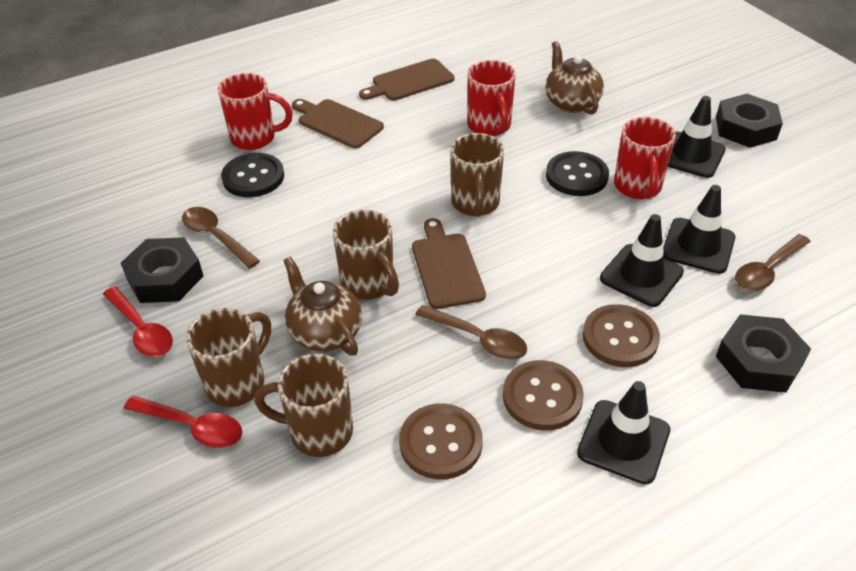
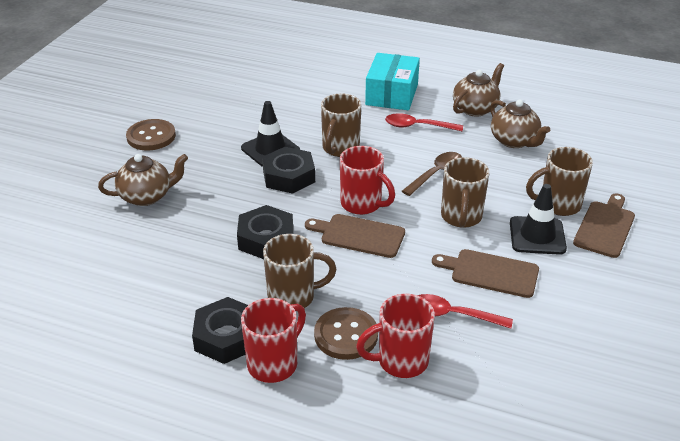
black button: [221,153,284,197] [546,151,609,196] = 2 -> none = 0
black traffic cone: [577,381,670,484] [600,214,684,307] [663,185,735,274] [668,96,726,178] = 4 -> [241,101,300,167] [510,184,567,255] = 2
brown button: [399,404,483,479] [503,360,584,431] [583,304,660,367] = 3 -> [126,119,176,151] [314,307,378,360] = 2
brown spoon: [182,207,260,269] [415,305,527,360] [735,234,811,291] = 3 -> [402,152,462,196] = 1
brown teapot: [283,256,362,356] [545,41,604,115] = 2 -> [98,154,188,206] [453,63,504,117] [490,100,550,148] = 3
turquoise box: none = 0 -> [365,53,420,110] = 1

